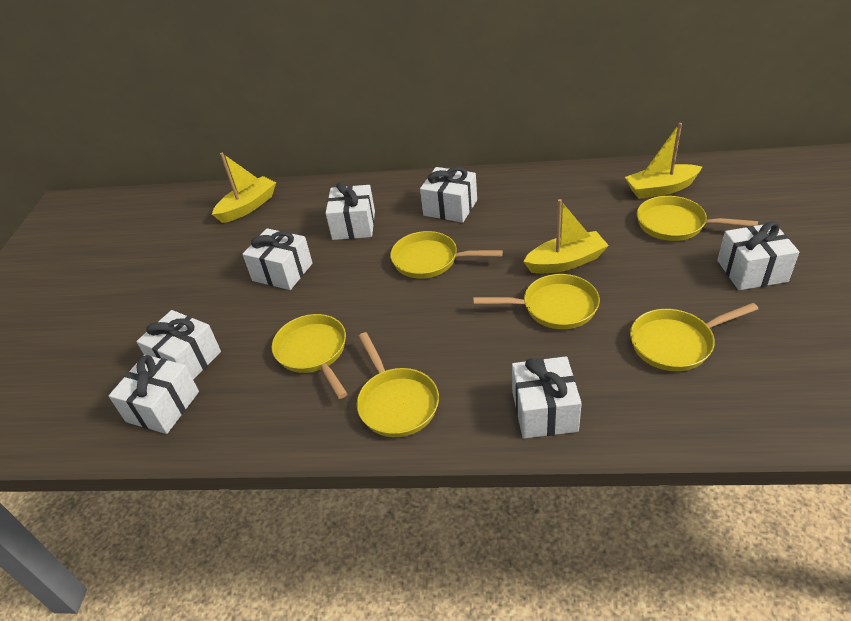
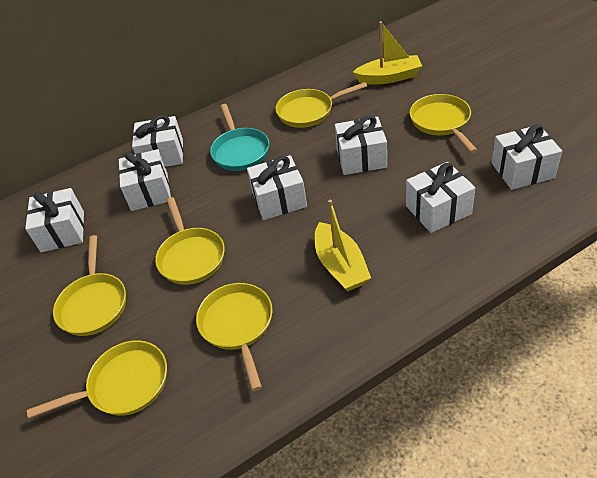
turquoise pan: none = 0 -> [210,104,269,171] = 1
yellow boat: [212,153,276,223] [523,199,609,274] [625,123,702,199] = 3 -> [315,200,371,292] [353,21,422,84] = 2

